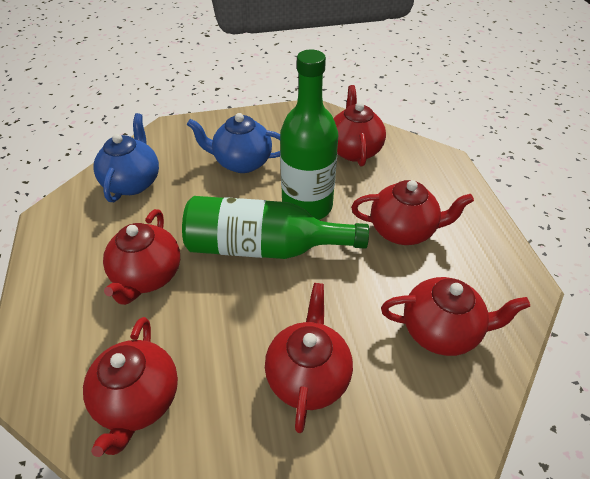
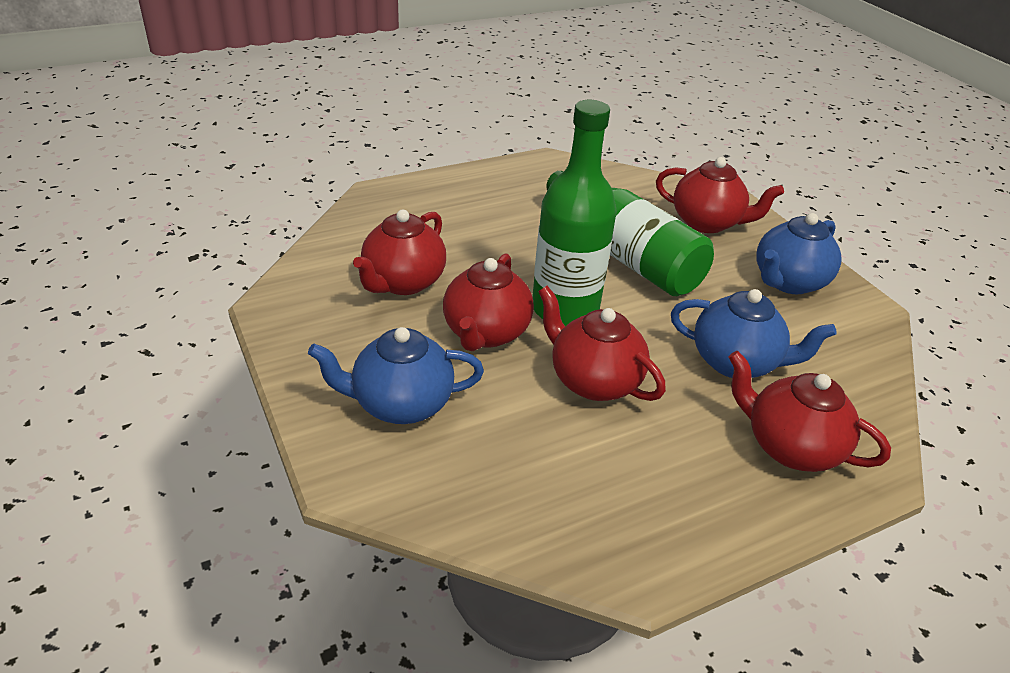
blue teapot: [93,113,159,202] [187,113,280,173] = 2 -> [308,327,484,424] [671,289,837,378] [756,213,841,294] = 3
red teapot: [83,317,178,457] [103,209,180,305] [265,283,353,433] [333,85,386,166] [351,180,474,245] [381,277,530,356] = 6 -> [353,209,446,295] [443,253,534,351] [538,286,666,401] [656,157,784,233] [729,351,891,472] = 5

